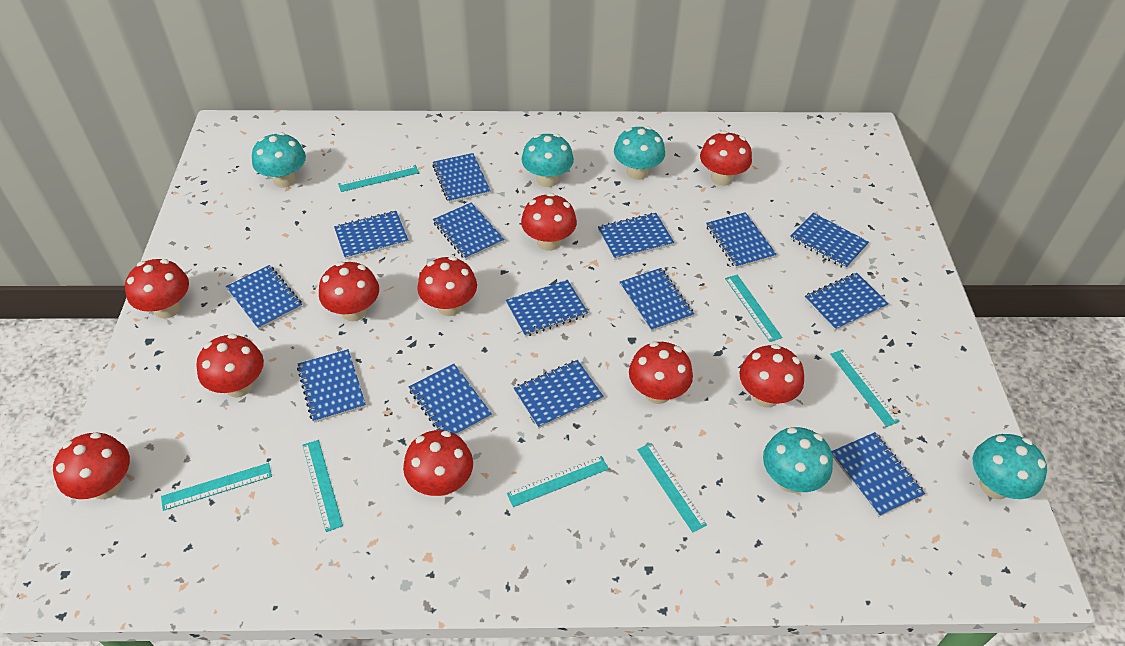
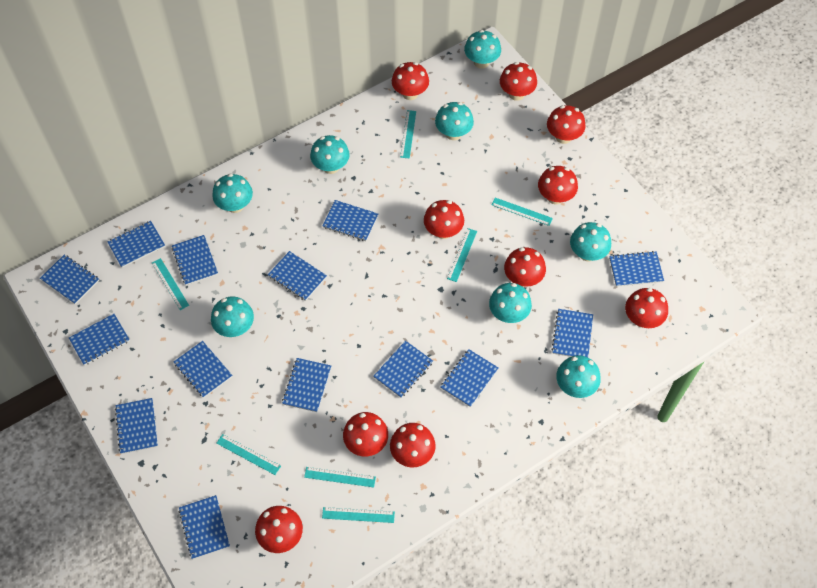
turquoise mushroom: [252,132,306,188] [522,134,574,187] [614,126,665,180] [763,427,833,493] [973,434,1047,499] = 5 -> [211,297,254,337] [212,173,253,213] [310,135,350,174] [435,102,474,140] [464,30,501,68] [489,283,532,323] [556,355,601,398] [570,222,611,261] = 8

